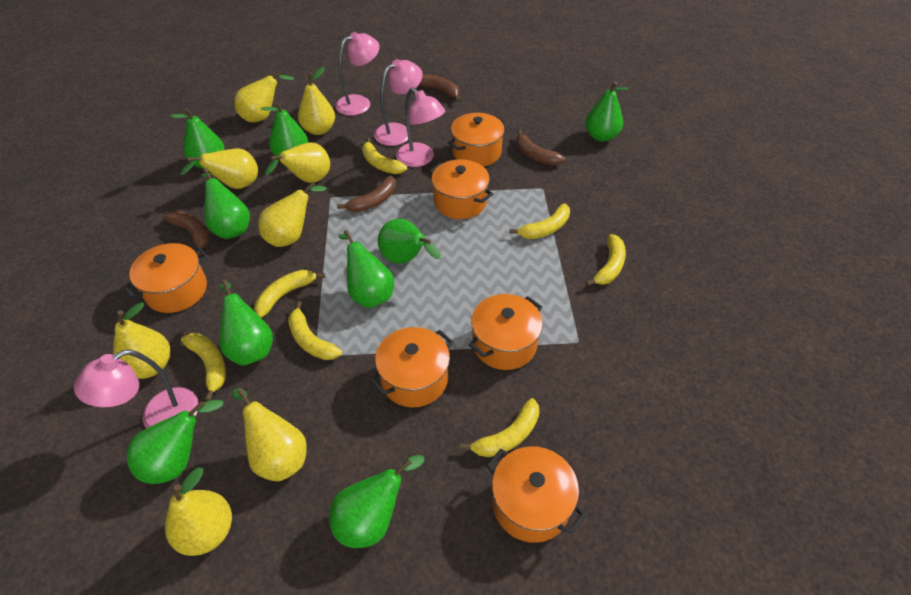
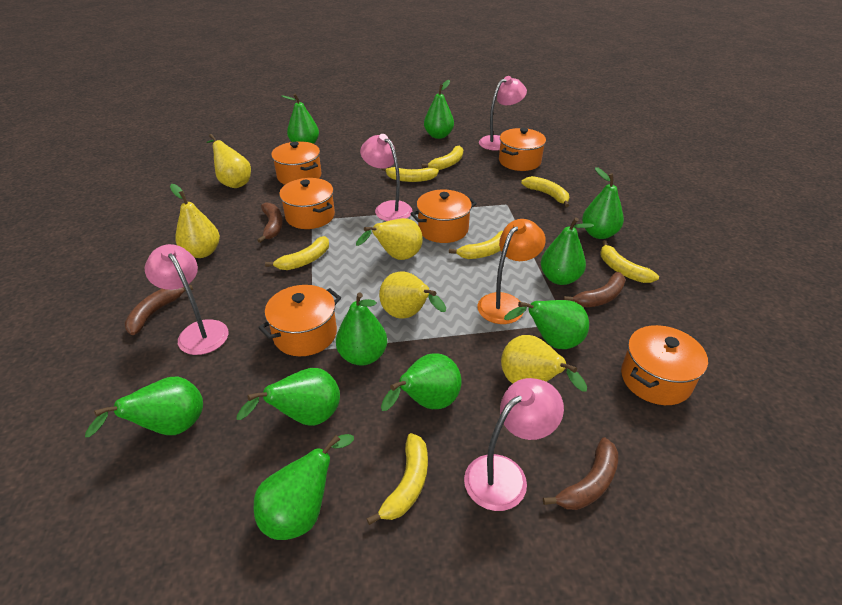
green pear: [127,400,224,484] [170,108,225,169] [201,168,250,239] [219,280,273,366] [261,101,309,156] [329,455,425,548] [338,230,394,308] [378,219,441,264] [585,81,629,142] = 9 -> [85,377,203,438] [236,368,340,426] [254,434,354,540] [282,93,319,144] [336,293,387,366] [381,353,461,411] [424,80,454,139] [504,300,589,349] [541,217,594,285] [582,167,624,239] = 10
orange lamp: none = 0 -> [477,219,546,324] = 1
yellow pear: [113,302,170,379] [165,467,232,556] [180,148,258,189] [232,388,307,481] [234,70,294,122] [258,182,326,247] [265,142,330,183] [298,67,335,135] = 8 -> [170,184,220,258] [206,134,251,188] [356,218,423,260] [379,271,446,319] [501,335,587,392] = 5

